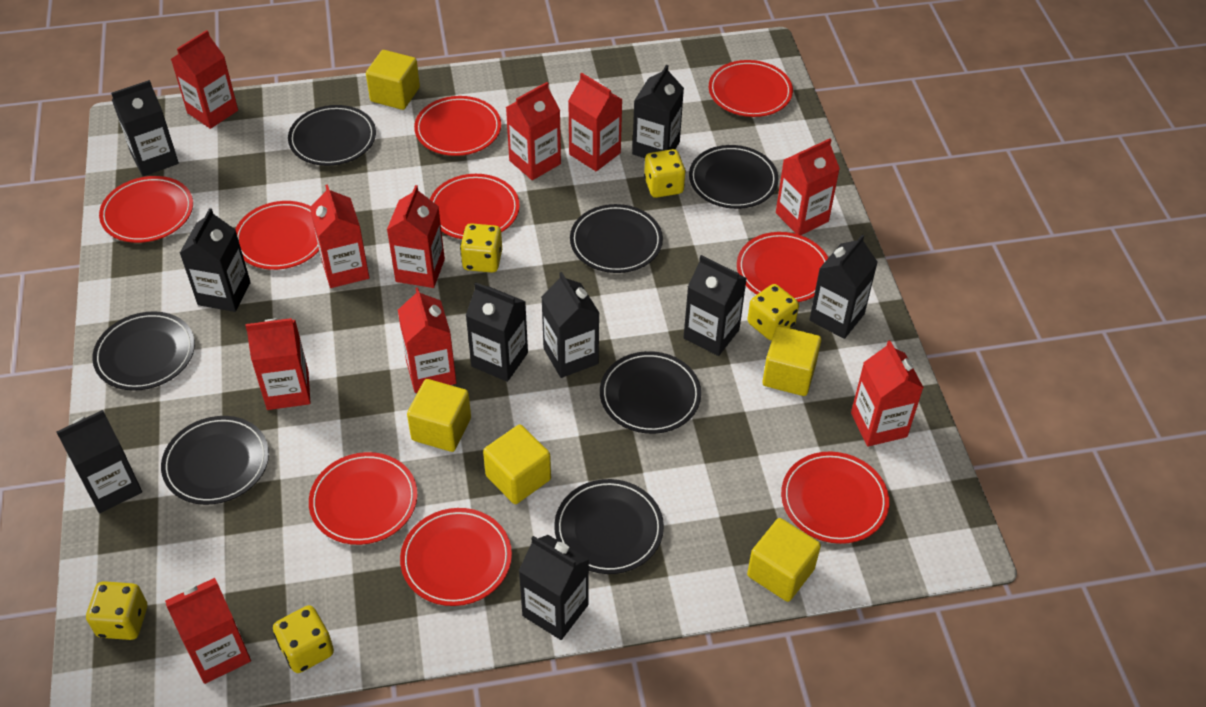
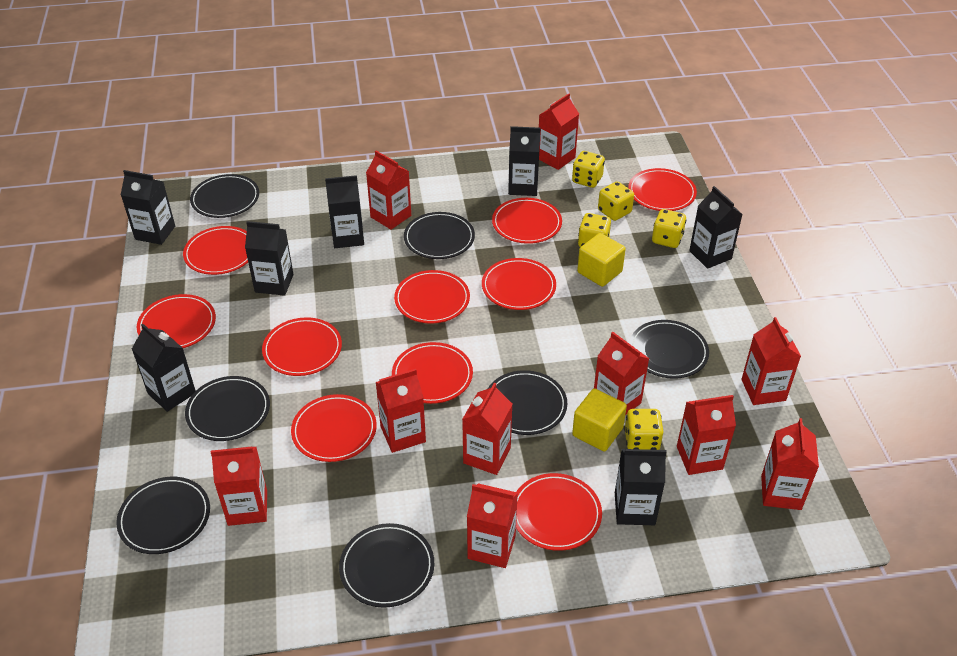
black carton: [56,410,142,513] [111,80,179,176] [180,208,251,312] [465,282,528,382] [519,535,589,640] [541,272,599,378] [632,65,684,158] [683,255,747,356] [809,235,878,339] = 9 -> [121,170,175,245] [132,324,196,412] [245,221,294,296] [325,175,364,248] [508,126,541,196] [615,449,667,525] [689,186,743,269] = 7
red plate: [99,176,193,243] [236,201,319,270] [309,452,418,545] [400,508,512,606] [414,96,501,156] [430,174,520,239] [709,60,793,117] [737,232,828,302] [781,451,889,544] = 9 -> [137,294,216,348] [183,226,248,275] [262,317,342,376] [291,394,377,462] [392,342,473,404] [394,270,470,323] [482,258,556,310] [492,198,562,244] [516,473,602,551] [628,168,697,211] = 10
yellow cube: [366,50,420,110] [407,379,471,452] [483,425,551,504] [747,518,821,602] [762,326,821,396] = 5 -> [572,388,627,452] [577,233,626,287] = 2

